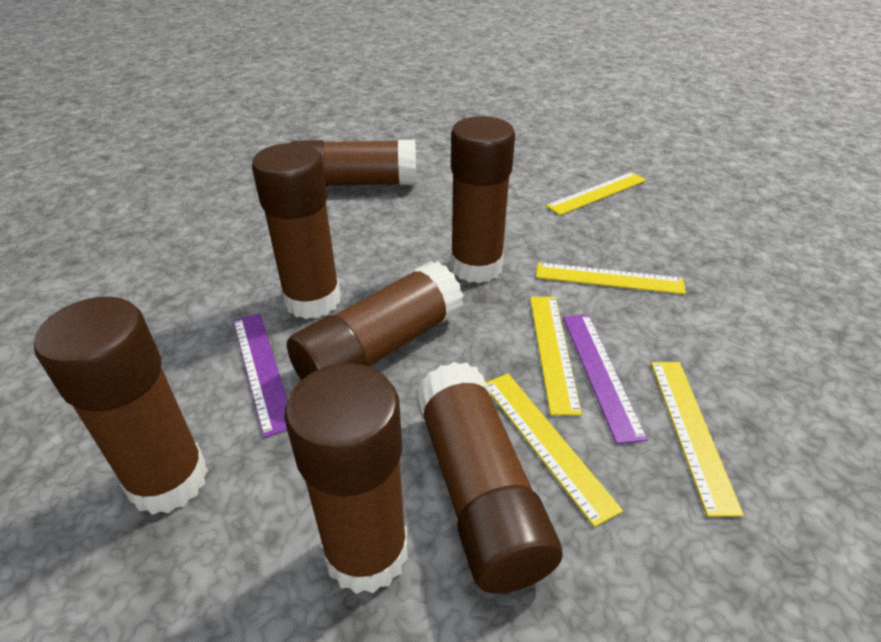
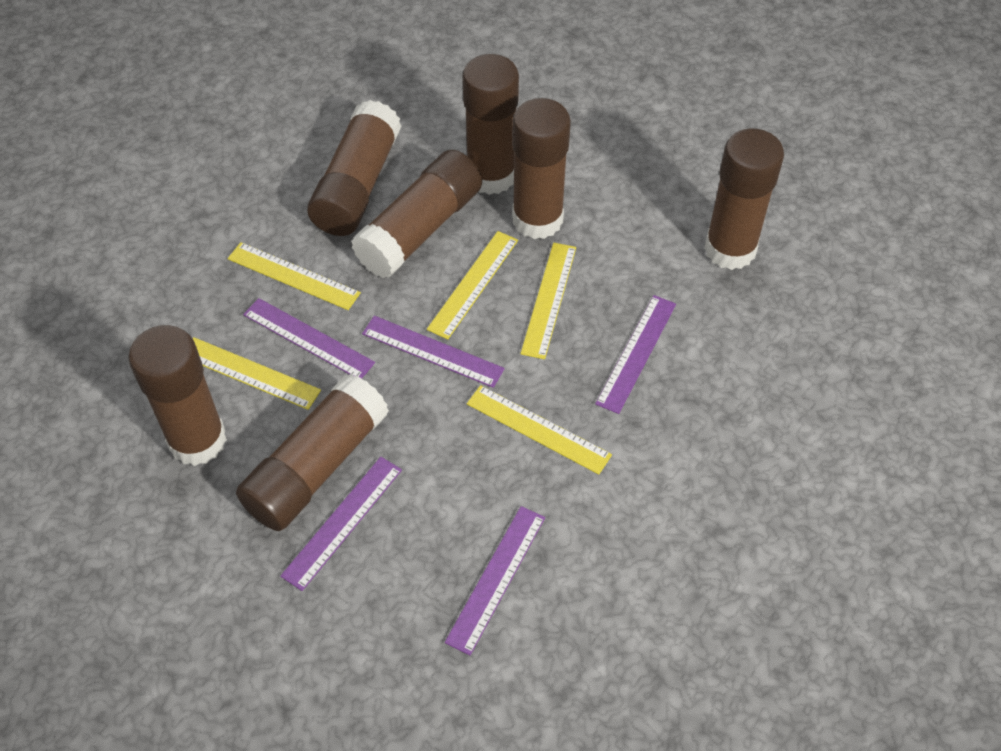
purple ruler: [233,313,288,438] [563,315,648,444] = 2 -> [243,298,375,379] [280,457,402,591] [362,316,505,388] [445,506,545,655] [595,295,676,414] = 5

